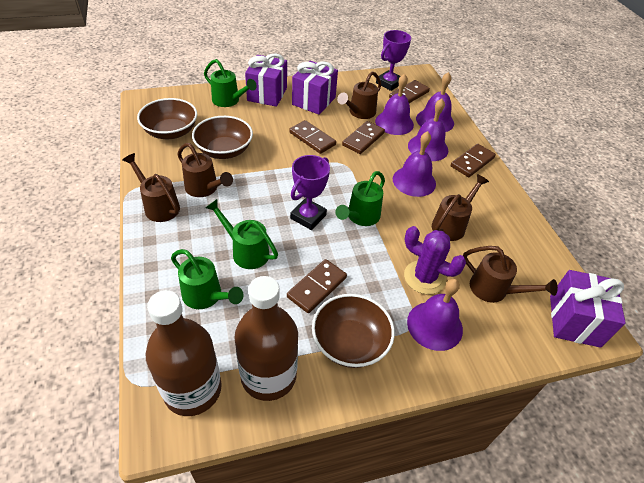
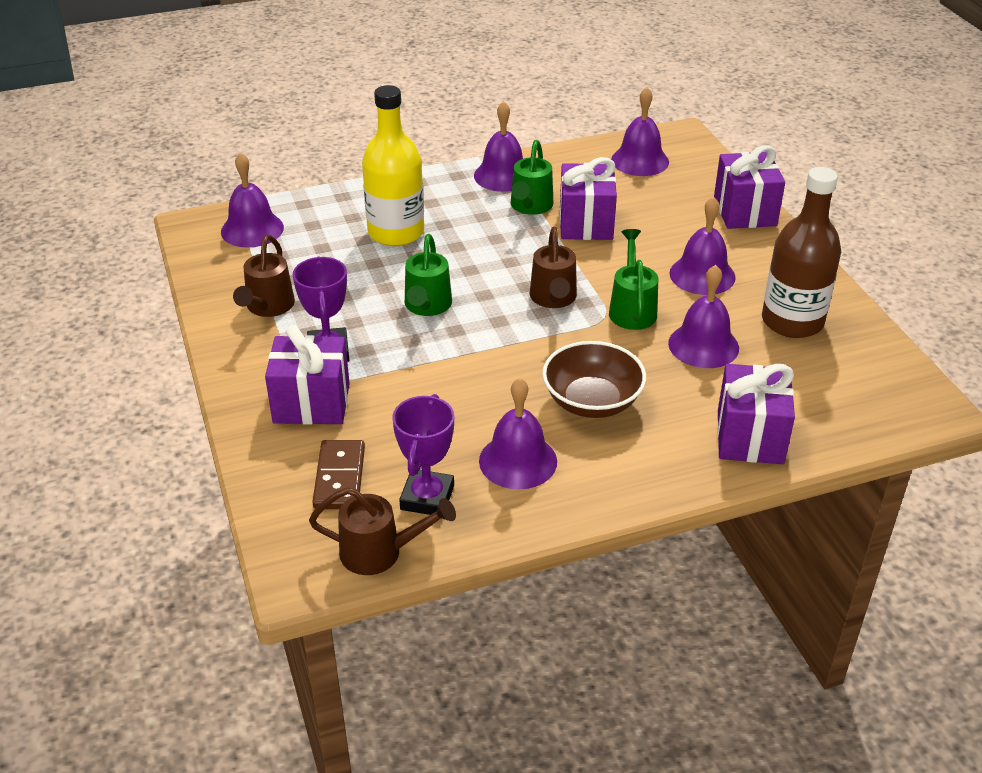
brown bottle: [145,290,222,416] [234,276,298,401] = 2 -> [762,167,841,338] = 1
brown bowl: [137,98,197,139] [192,116,253,159] [312,294,395,368] = 3 -> [542,341,646,418] = 1
brown domino: [287,259,347,313] [289,120,336,154] [342,121,385,154] [389,80,430,103] [451,144,496,177] = 5 -> [312,440,365,509] = 1
brown watering can: [123,153,180,222] [177,143,233,197] [337,71,381,119] [432,174,489,241] [463,246,558,303] = 5 -> [233,235,295,317] [309,487,456,575] [530,227,577,308] = 3
green watering can: [171,249,244,309] [204,59,257,107] [206,199,278,269] [335,171,385,226] = 4 -> [405,234,452,316] [511,140,553,215] [609,229,658,330] = 3
purple bell: [375,74,414,135] [393,131,436,197] [407,279,463,351] [408,99,448,161] [416,72,454,132] = 5 -> [221,152,284,248] [474,101,523,192] [479,378,557,489] [611,87,669,176] [668,265,739,368] [669,197,736,295] = 6
purple cactus: [404,226,466,294] = 1 -> none = 0
purple gift: [245,53,287,107] [292,61,338,115] [550,270,626,348] = 3 -> [265,325,350,425] [560,157,617,240] [714,145,785,229] [717,364,795,464] = 4
yellow bottle: none = 0 -> [362,85,424,246] = 1

